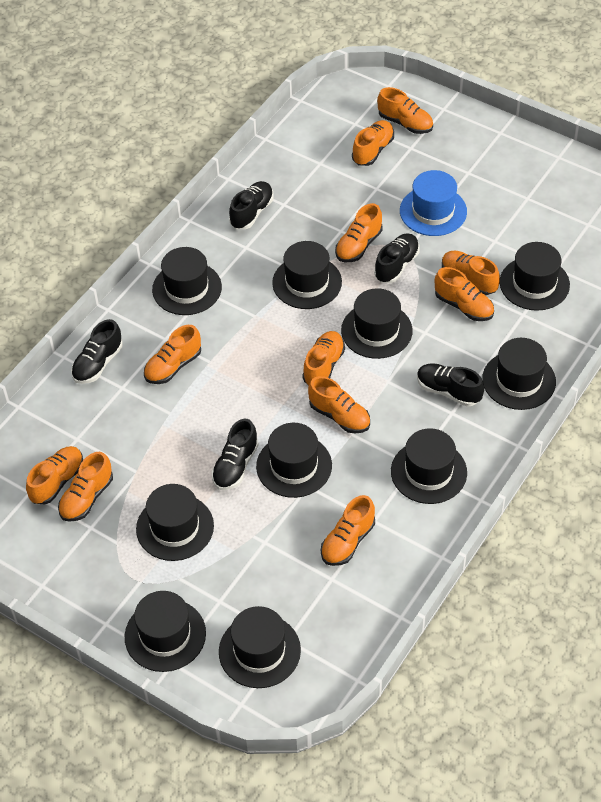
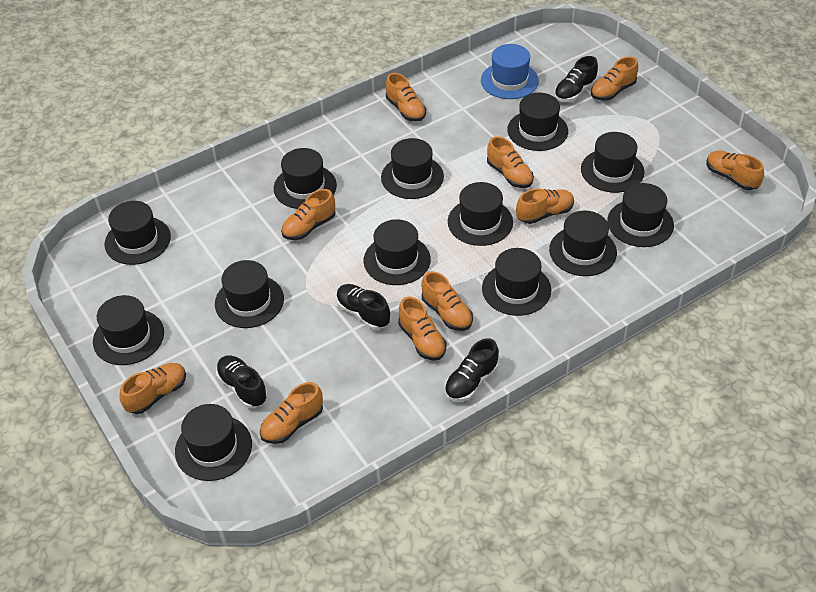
black hat: [125,591,206,672] [136,484,214,561] [152,247,222,315] [219,606,301,688] [256,423,332,498] [272,241,342,309] [341,288,413,359] [391,429,467,504] [482,338,556,410] [500,242,570,311] = 10 -> [93,295,164,365] [105,201,171,265] [175,404,252,481] [215,260,284,328] [274,148,337,209] [363,219,431,285] [381,138,444,199] [448,182,513,246] [482,248,551,316] [507,93,568,151] [549,211,617,276] [581,132,645,193] [607,183,674,247] = 13
black shoe: [71,319,123,384] [211,419,259,490] [229,181,274,229] [374,233,420,283] [417,363,484,407] = 5 -> [216,355,268,408] [336,284,390,330] [444,338,499,402] [554,56,598,102] = 4
orange shoe: [26,446,83,504] [58,452,113,522] [144,325,201,384] [302,331,345,385] [308,376,370,433] [321,495,375,566] [335,203,383,263] [352,120,394,166] [377,87,433,134] [435,267,494,321] [442,251,500,295] = 11 -> [120,363,186,414] [260,382,323,444] [281,189,336,240] [386,73,426,122] [398,297,446,361] [421,271,473,331] [487,136,534,188] [516,188,574,224] [591,57,638,101] [707,150,764,190] = 10

